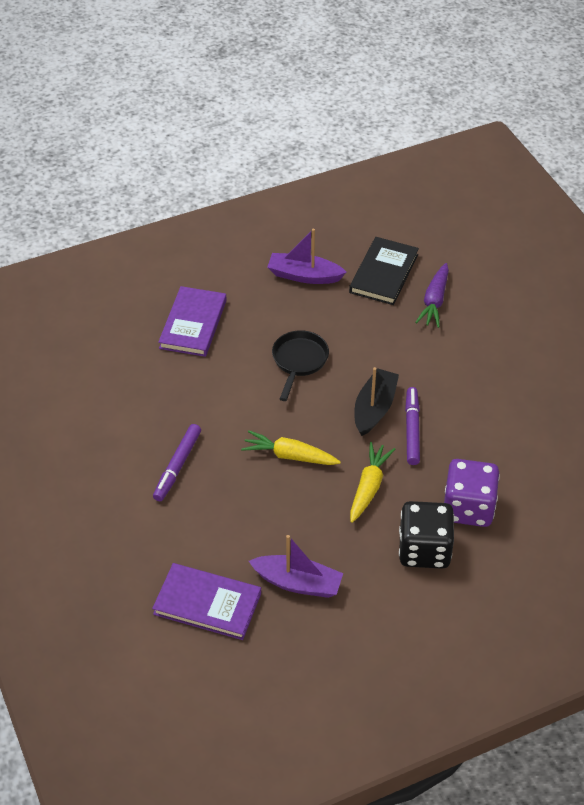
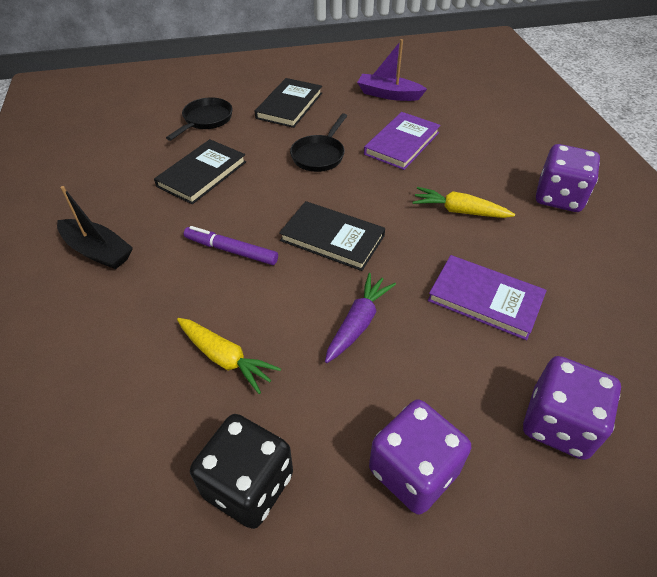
black book: [349,237,419,305] = 1 -> [154,139,246,204] [255,78,322,128] [279,201,385,271] = 3
black pan: [272,330,329,401] = 1 -> [166,97,233,141] [290,113,347,172] = 2
purple boat: [249,535,343,598] [267,229,346,284] = 2 -> [357,39,427,101] = 1
purple dice: [444,459,500,527] = 1 -> [369,400,471,515] [523,356,621,460] [536,144,600,212] = 3
purple marker: [153,424,201,501] [405,387,420,465] = 2 -> [184,226,278,265] = 1

